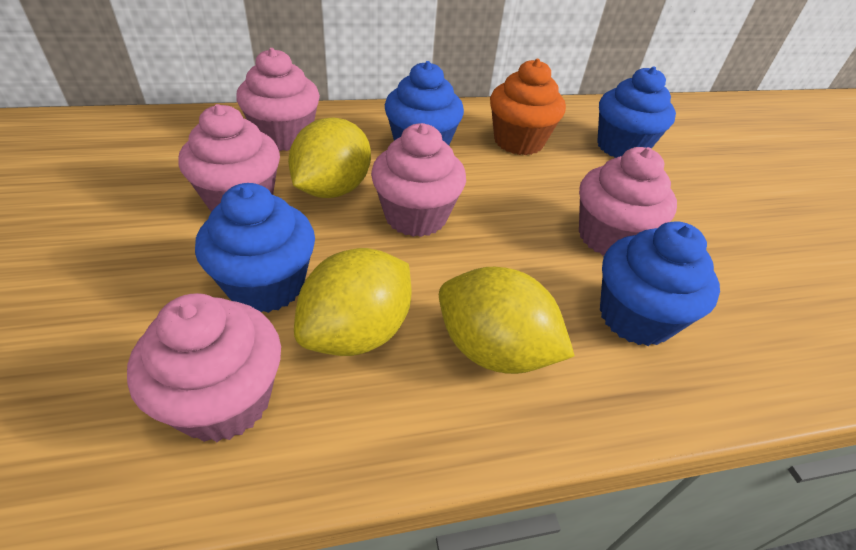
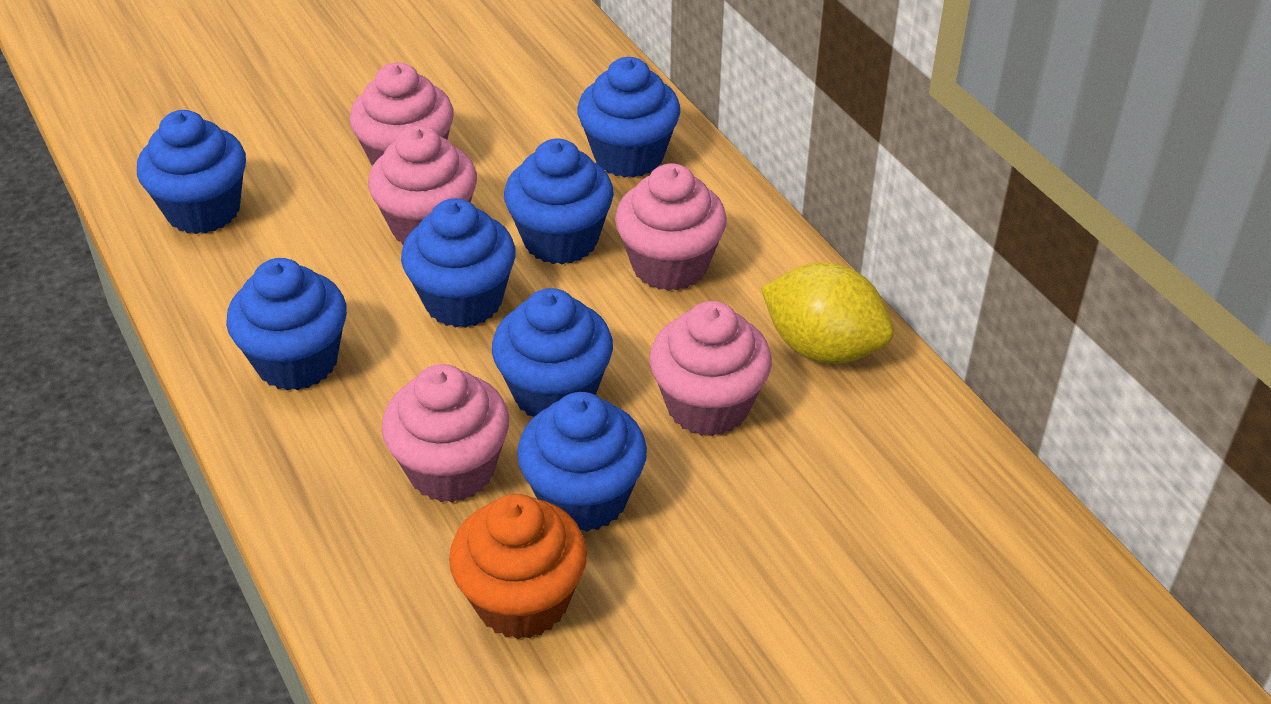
blue cupcake: [195,183,315,313] [385,61,464,145] [597,66,676,158] [600,221,720,346] = 4 -> [137,110,246,234] [226,258,347,391] [401,198,516,328] [492,288,613,417] [504,139,614,265] [517,392,647,532] [577,57,680,178] = 7
yellow lemon: [288,117,371,198] [294,248,411,356] [439,267,575,374] = 3 -> [761,263,894,363] = 1

